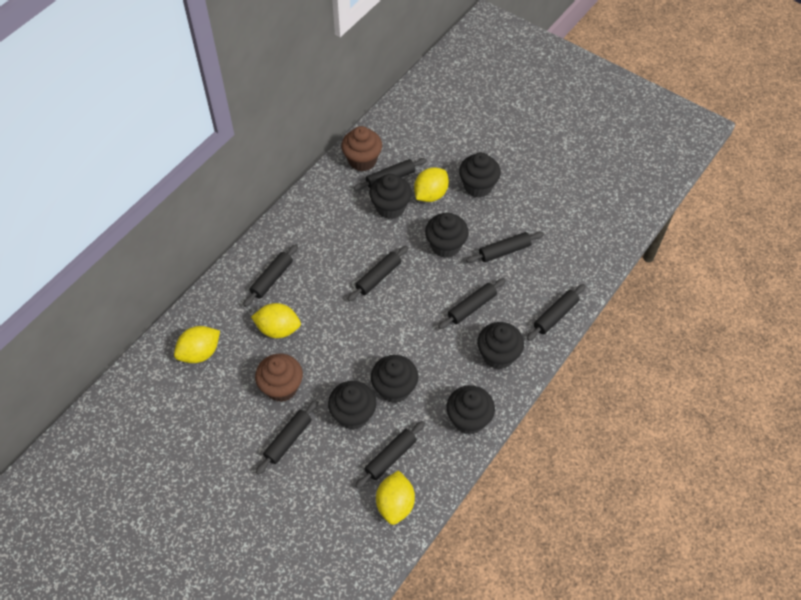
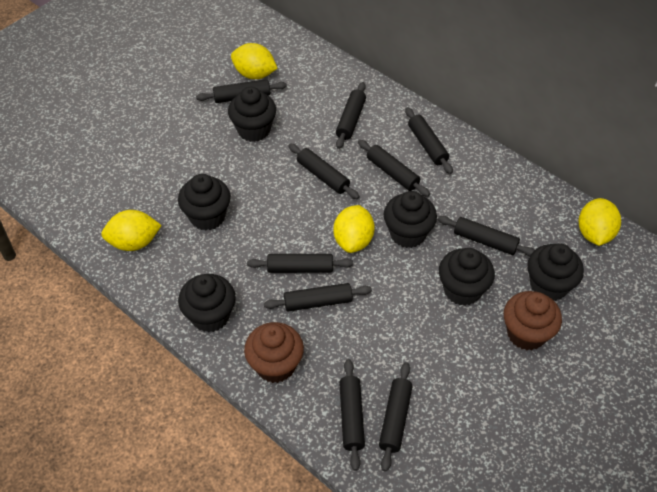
black cupcake: [328,381,376,430] [369,174,412,219] [371,355,418,403] [425,212,469,258] [446,385,495,434] [459,152,501,198] [477,322,524,370] = 7 -> [178,174,231,230] [178,274,236,333] [228,87,276,142] [384,191,437,248] [439,248,495,306] [527,243,584,301] = 6
black rolling pin: [243,244,298,307] [256,400,318,475] [347,246,408,302] [354,158,427,191] [355,421,425,489] [438,278,506,329] [466,232,544,263] [527,284,586,341] = 8 -> [196,79,287,103] [247,254,353,273] [264,283,372,311] [288,143,360,199] [336,82,366,149] [339,359,365,471] [358,140,430,197] [379,362,413,472] [405,107,453,174] [438,216,535,256] = 10

